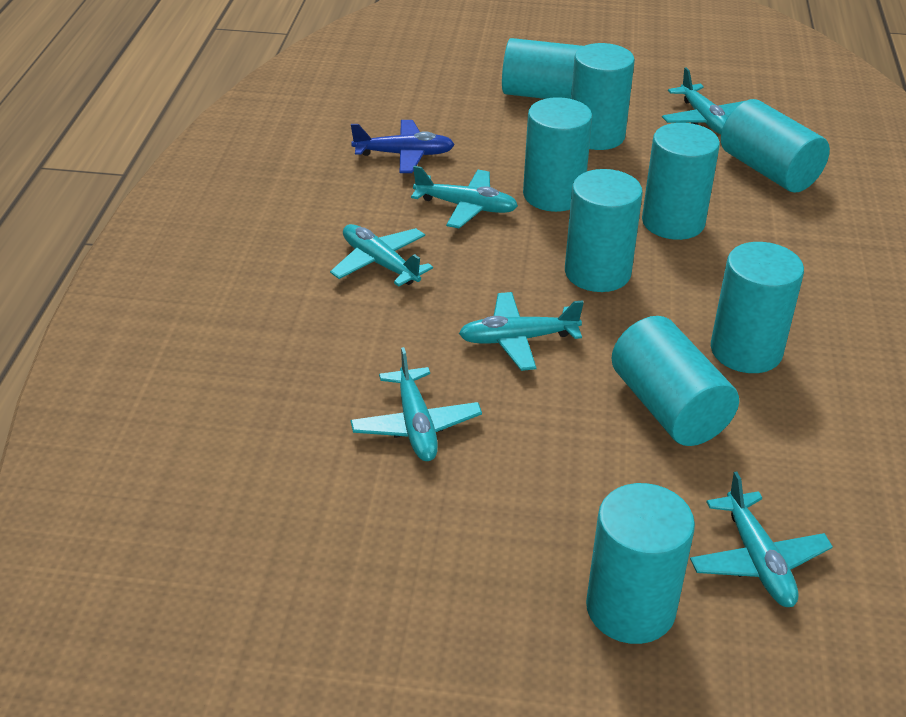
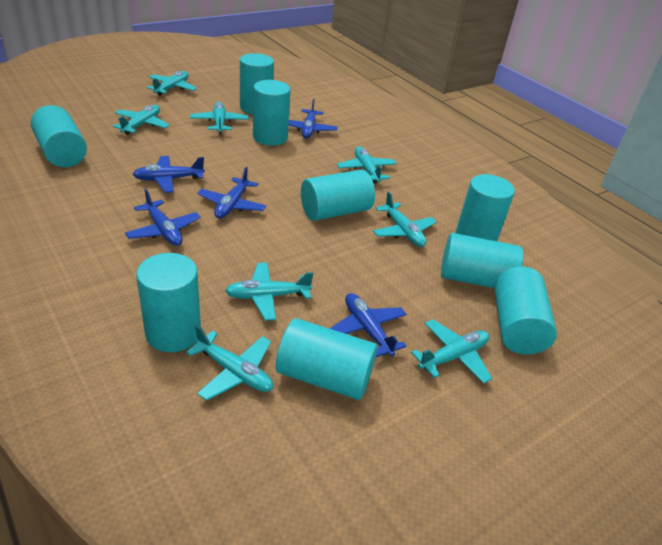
blue plane: [351,120,455,173] = 1 -> [125,189,201,246] [133,156,205,193] [197,167,266,219] [288,99,338,138] [329,293,407,357] = 5
turquoise plane: [330,224,433,287] [350,347,482,461] [411,166,518,228] [459,292,584,371] [662,67,744,135] [690,471,833,607] = 6 -> [113,105,170,135] [147,71,197,96] [186,325,273,401] [190,102,249,134] [225,263,314,321] [337,147,397,184] [373,191,437,247] [411,319,492,384] = 8

